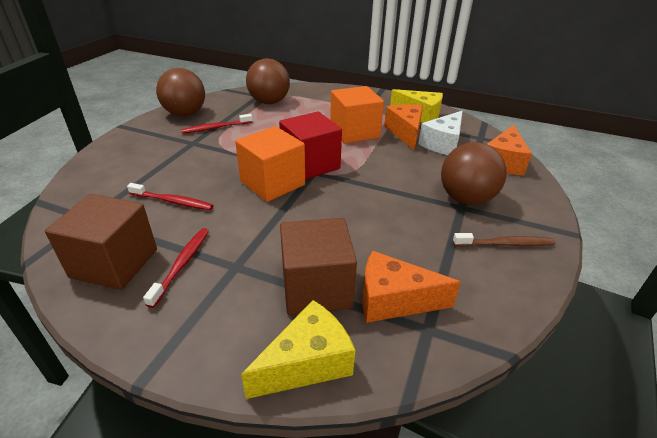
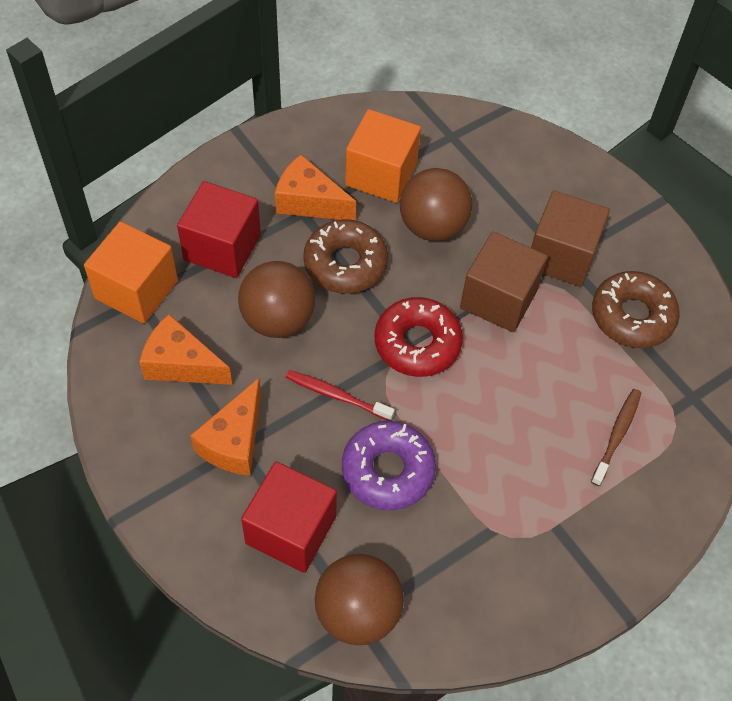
brown donut: none = 0 -> [303,219,388,294] [592,271,680,348] = 2
purple donut: none = 0 -> [342,421,436,510] = 1
red cube: [279,112,342,180] = 1 -> [177,181,261,278] [241,461,337,573] = 2
red donut: none = 0 -> [374,297,463,377] = 1
red toothbrush: [127,183,213,210] [143,228,209,308] [181,114,253,134] = 3 -> [286,370,395,421] = 1
white cheese: [418,111,463,155] = 1 -> none = 0
yellow cheese: [241,300,355,399] [390,89,443,123] = 2 -> none = 0

